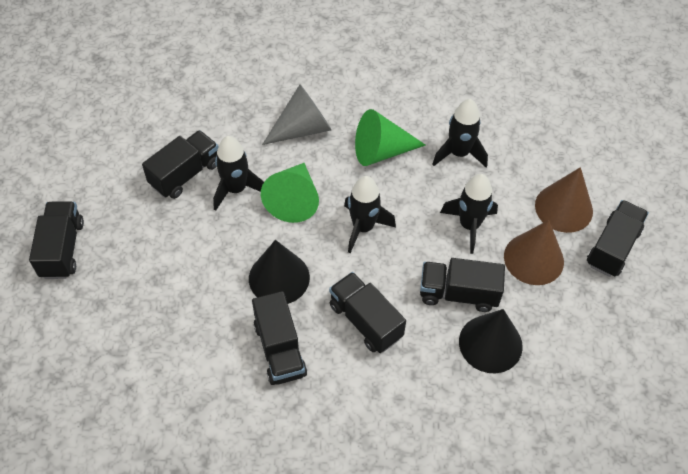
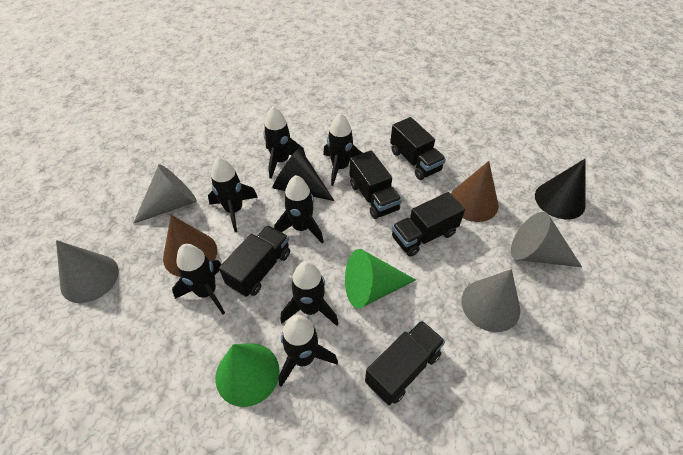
black rocket: [213,136,264,211] [344,176,396,253] [432,99,488,167] [440,174,498,254] = 4 -> [172,244,225,315] [208,157,258,232] [263,106,306,179] [274,175,324,244] [279,315,338,387] [281,261,338,326] [323,113,362,186] = 7
black truck: [29,201,84,279] [142,130,218,199] [252,291,307,385] [329,272,406,353] [420,258,505,312] [587,200,649,277] = 6 -> [219,225,290,297] [350,150,402,219] [365,320,445,405] [390,117,446,180] [392,192,465,257] = 5
grey cone: [262,84,332,145] = 1 -> [56,240,119,303] [133,164,197,224] [462,269,520,332] [511,212,582,267] = 4

